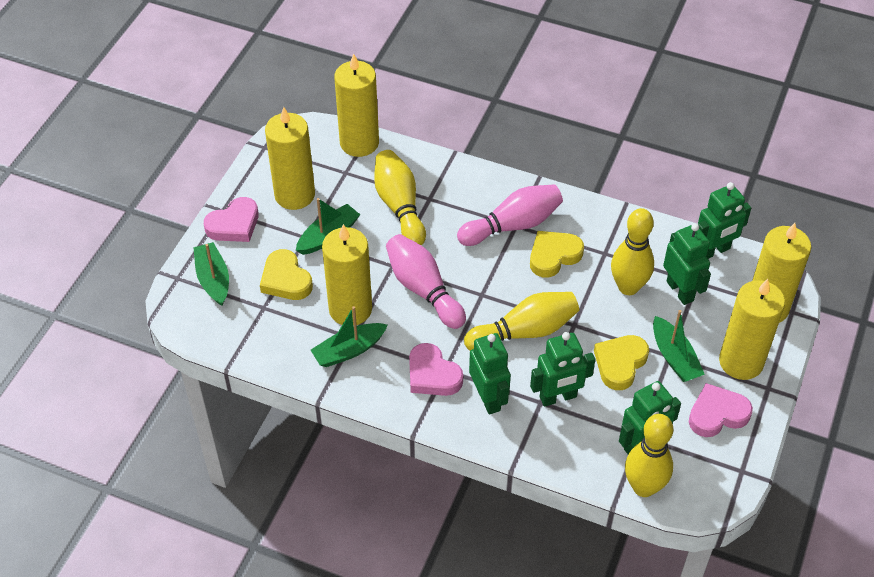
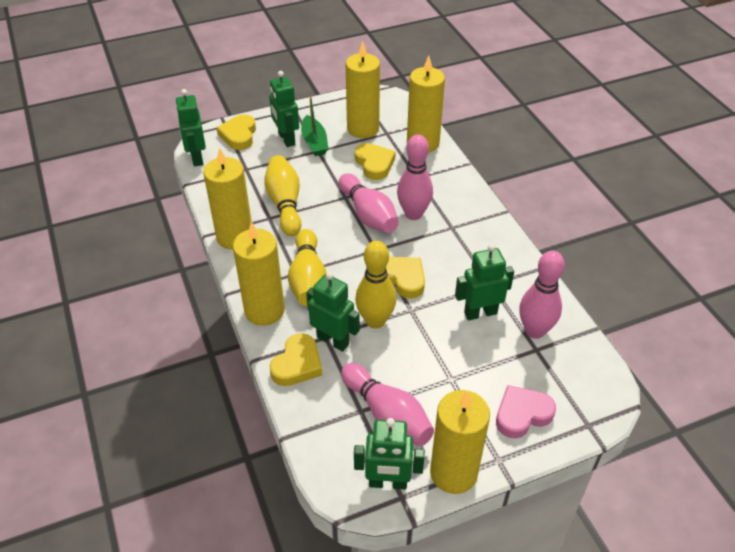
green boat: [193,242,229,306] [296,198,360,255] [311,306,388,367] [653,310,705,382] = 4 -> [301,97,328,156] = 1
pink bowling pin: [386,234,466,329] [457,184,563,246] = 2 -> [339,173,399,233] [341,363,434,446] [397,134,433,220] [519,251,565,339] = 4
pink heart: [204,197,259,242] [409,343,463,396] [689,383,753,437] = 3 -> [496,385,556,438] = 1
yellow bowling pin: [374,150,426,245] [464,292,579,351] [611,208,654,295] [625,414,673,497] = 4 -> [264,155,301,236] [288,229,326,306] [355,241,396,329] = 3
yellow heart: [260,249,313,300] [530,231,584,278] [594,335,649,390] = 3 -> [216,114,256,150] [270,333,322,386] [355,143,396,180] [386,257,425,299] = 4

